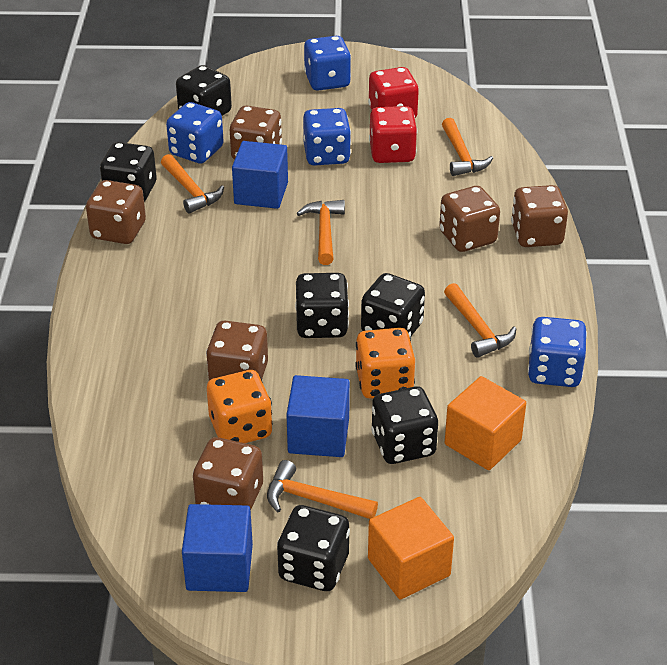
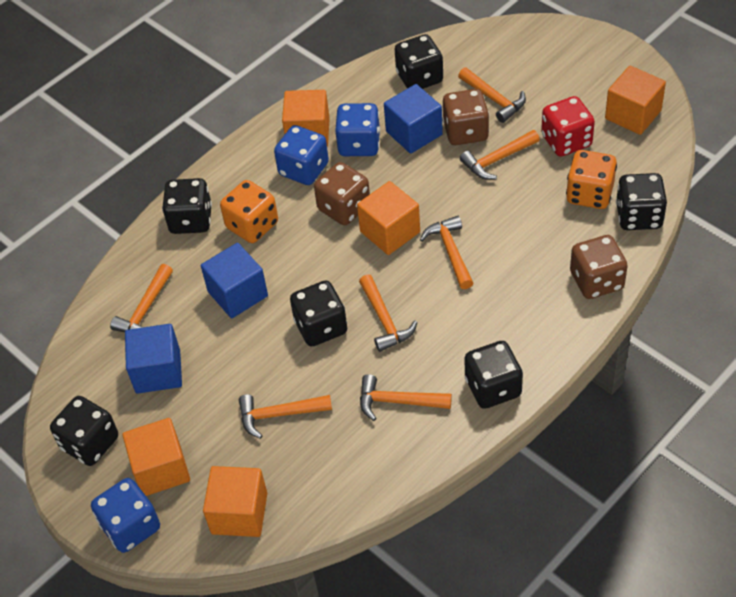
blue dice: [166,102,224,163] [303,108,351,166] [304,36,351,91] [528,317,587,387] = 4 -> [91,478,160,553] [274,125,329,185] [335,103,380,156] = 3
brown dice: [86,180,146,244] [193,437,263,509] [206,321,268,381] [230,105,282,160] [439,186,500,252] [511,185,568,247] = 6 -> [314,162,370,225] [443,89,489,145] [570,235,628,299] = 3
orange cube: [368,497,454,599] [445,376,526,470] = 2 -> [122,418,190,496] [203,466,267,537] [282,90,330,147] [357,181,420,255] [605,66,666,135] = 5
orange hammer: [161,154,224,214] [267,460,378,519] [297,200,345,265] [442,118,493,176] [444,283,516,358] = 5 -> [110,264,173,332] [239,394,332,439] [359,274,417,352] [360,374,452,421] [420,216,473,289] [458,67,526,123] [460,130,540,180] = 7
red dice: [368,67,419,118] [369,106,417,163] = 2 -> [541,96,595,157] = 1

